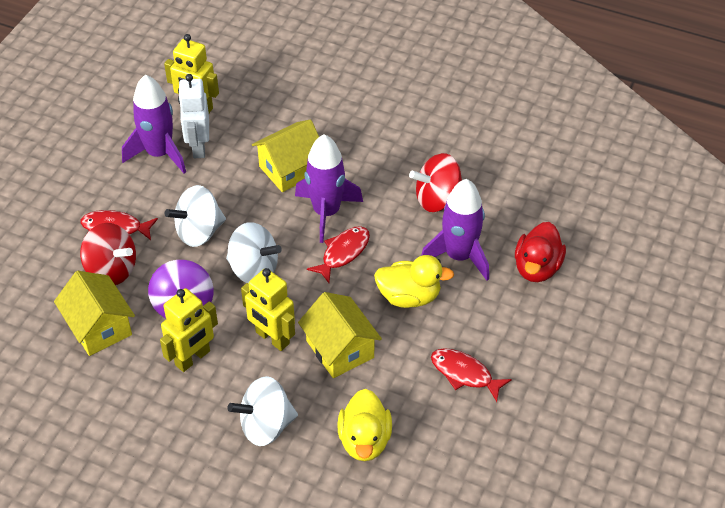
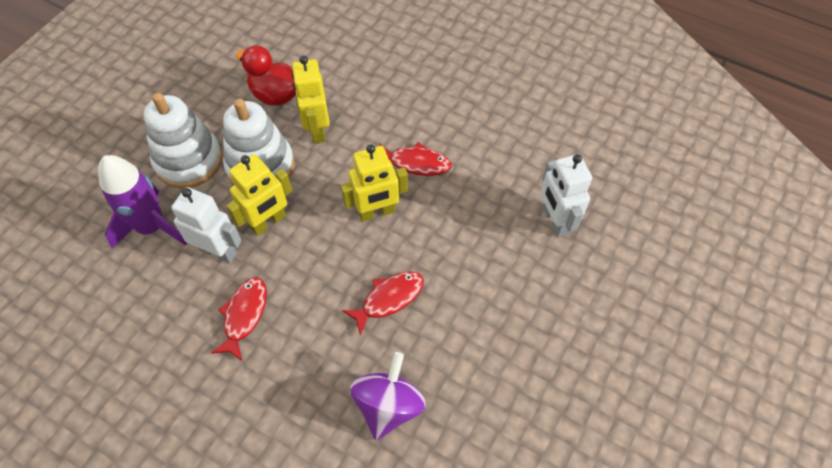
purple rocket: [122,75,186,173] [295,134,363,243] [421,179,489,281] = 3 -> [98,155,187,249] = 1
red spinning top: [80,223,136,285] [409,153,462,212] = 2 -> none = 0
white robot: [178,74,209,158] = 1 -> [171,187,242,263] [540,154,592,237] = 2
white spinning top: [165,185,226,247] [226,222,282,284] [228,376,298,446] = 3 -> none = 0
white stacking toy: none = 0 -> [144,93,223,188] [223,99,294,186] = 2
yellow duck: [337,389,392,461] [374,255,454,308] = 2 -> none = 0
yellow house: [54,271,135,356] [252,120,319,192] [298,292,382,378] = 3 -> none = 0

